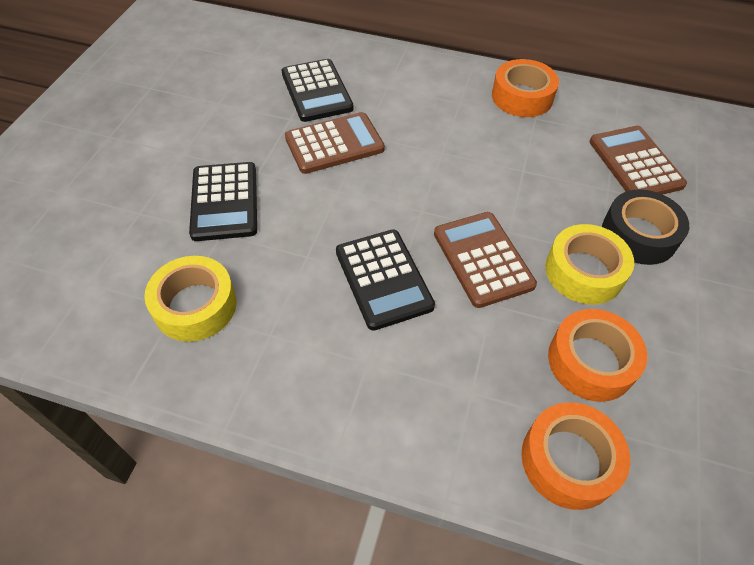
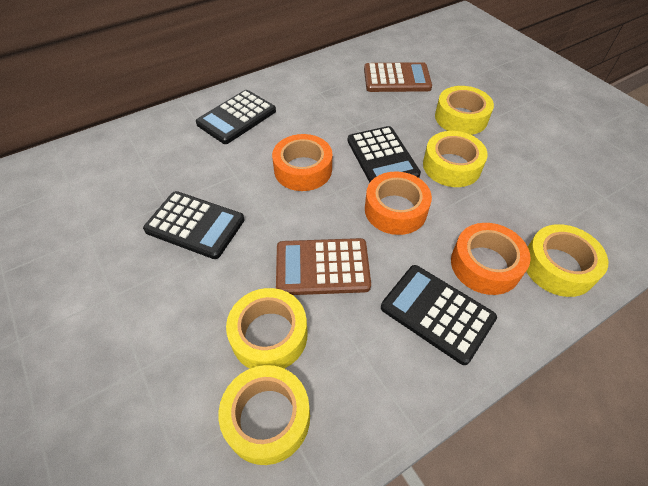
black calculator: [189,162,257,241] [282,59,353,122] [336,230,435,331] = 3 -> [143,191,244,259] [196,90,276,144] [348,126,421,182] [381,265,497,365] = 4
black tape: [602,189,689,265] = 1 -> none = 0
brown calculator: [285,112,385,174] [434,212,537,308] [590,126,687,194] = 3 -> [276,238,371,295] [364,62,432,92] = 2
yellow tape: [144,256,236,342] [545,224,634,304] = 2 -> [218,365,310,465] [226,288,308,369] [423,131,488,187] [435,86,494,135] [526,224,608,297] = 5

